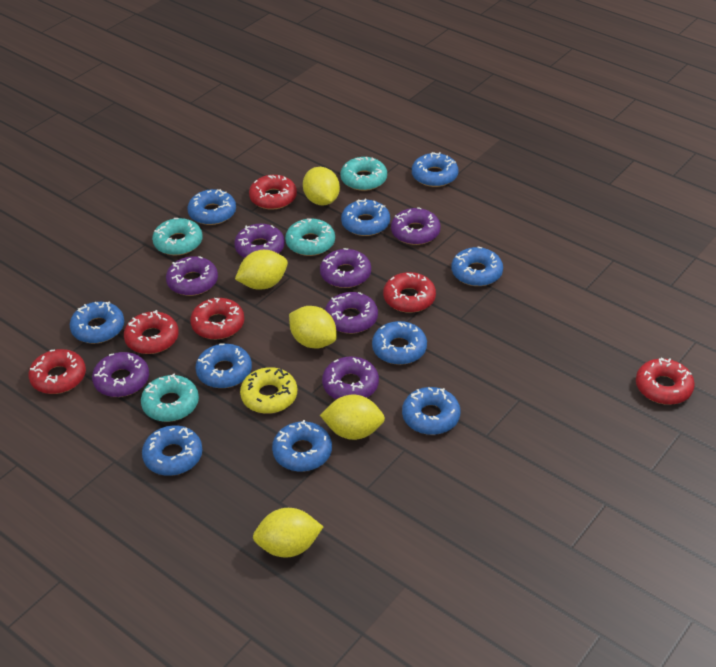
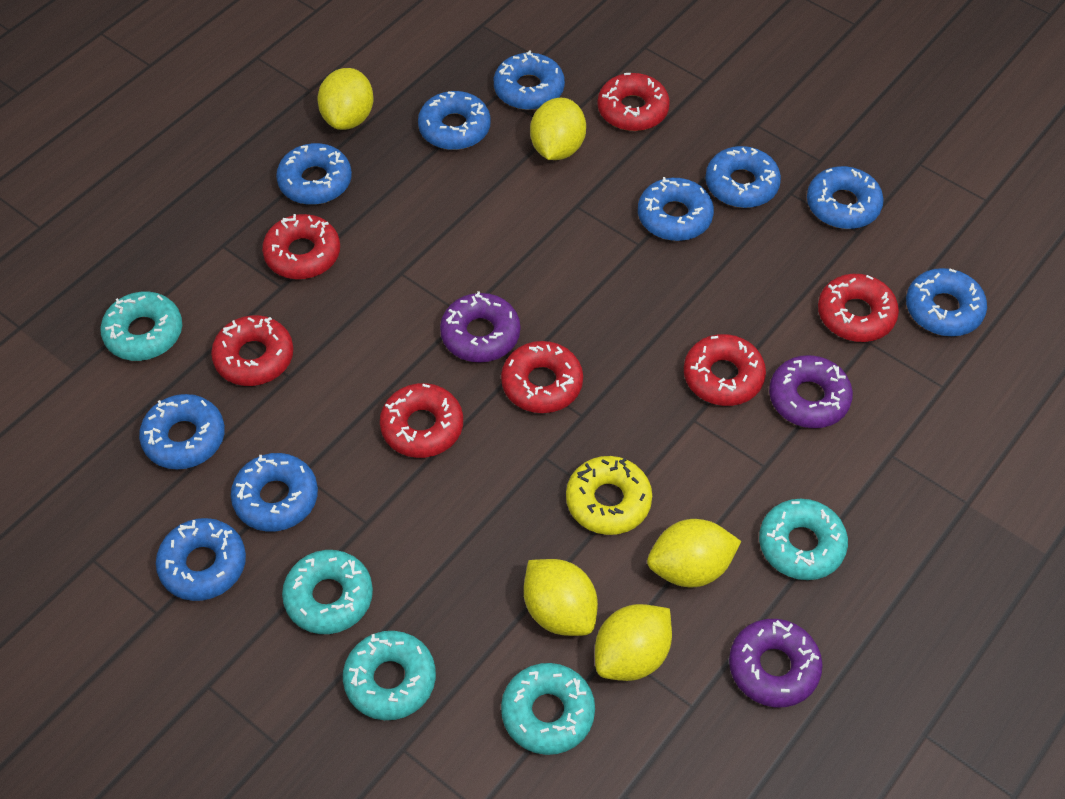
purple donut: [92,352,149,397] [166,256,218,296] [234,224,285,258] [320,248,371,288] [322,357,379,399] [325,292,378,333] [391,207,440,245] = 7 -> [440,291,520,363] [729,619,823,708] [769,355,853,428] = 3
red donut: [28,349,86,394] [124,310,179,354] [190,298,244,339] [249,175,297,210] [383,272,436,313] [636,358,695,405] = 6 -> [211,315,294,386] [262,214,340,279] [380,383,463,458] [501,341,583,413] [597,73,670,131] [684,334,766,406] [818,274,899,342] = 7
turquoise donut: [141,373,199,422] [152,218,203,255] [285,218,335,256] [340,157,387,191] = 4 -> [100,291,182,361] [282,550,373,634] [343,631,436,720] [501,663,595,755] [759,499,848,580] = 5

